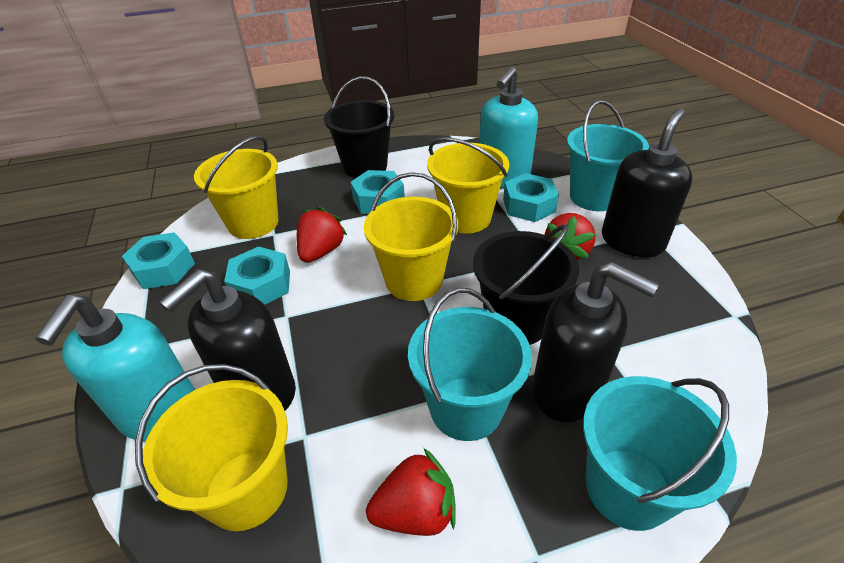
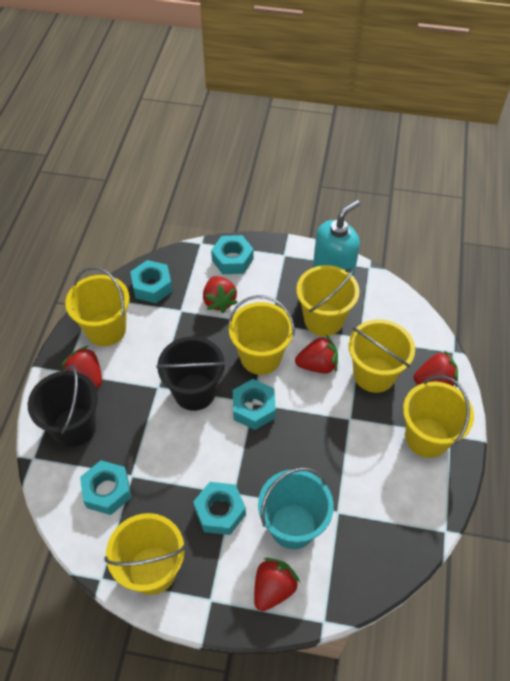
black soap dispenser: [159,269,296,411] [532,262,659,422] [602,108,693,257] = 3 -> none = 0
red strawberry: [297,207,347,263] [366,448,456,536] [545,213,596,260] = 3 -> [61,346,102,388] [203,276,238,313] [254,558,300,611] [295,335,338,373] [414,350,458,388] = 5
turquoise bucket: [408,288,532,441] [567,100,649,211] [583,376,737,531] = 3 -> [258,467,334,549] = 1
turquoise nut: [122,232,195,289] [224,246,290,305] [350,170,405,214] [503,173,559,222] = 4 -> [80,460,131,515] [130,260,173,303] [193,482,246,535] [211,235,254,274] [233,379,276,430] = 5
turquoise soap dispenser: [36,295,195,442] [479,66,538,188] = 2 -> [313,200,360,277] = 1
yellow bucket: [135,364,288,531] [194,136,278,239] [364,172,458,301] [427,137,509,233] = 4 -> [65,267,129,346] [105,513,186,595] [229,295,295,375] [296,265,360,336] [349,319,415,393] [403,376,474,458] = 6

